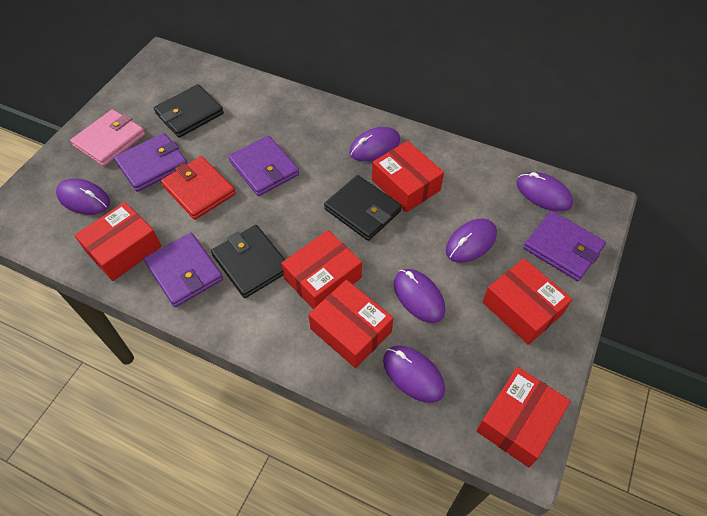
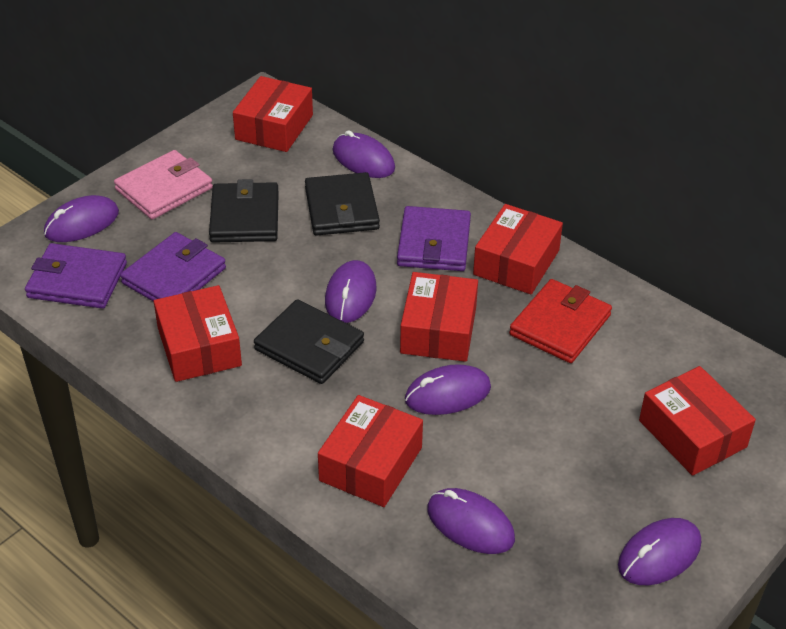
purple wallet: [114,133,188,192] [144,233,223,307] [228,136,299,196] [523,211,606,281] = 4 -> [25,243,127,309] [120,232,226,302] [397,206,471,271] = 3

